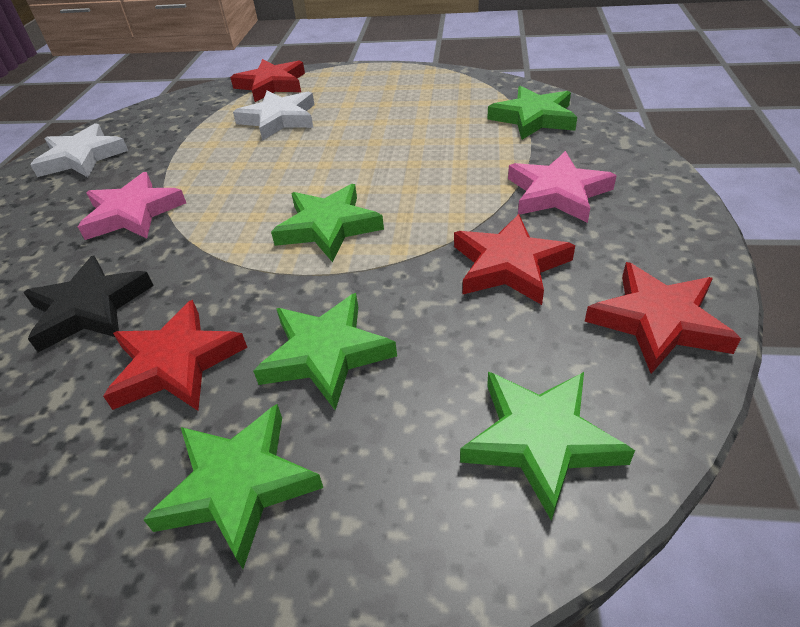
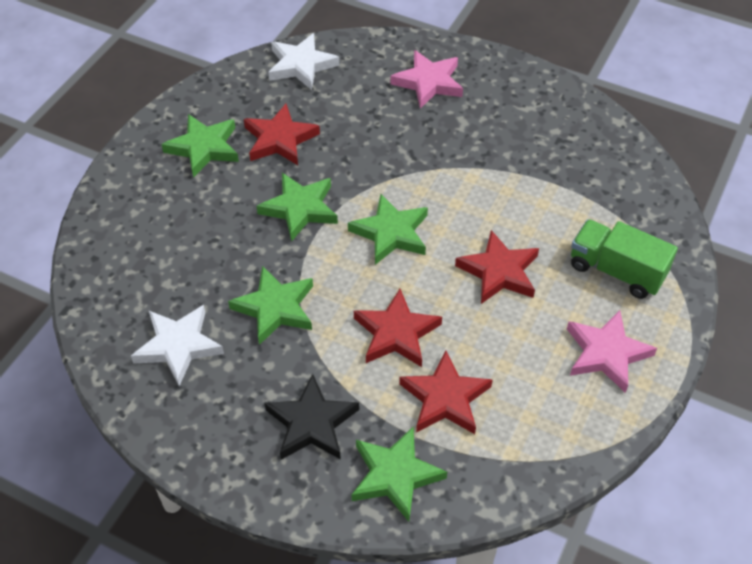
green truck: none = 0 -> [571,219,678,299] = 1

